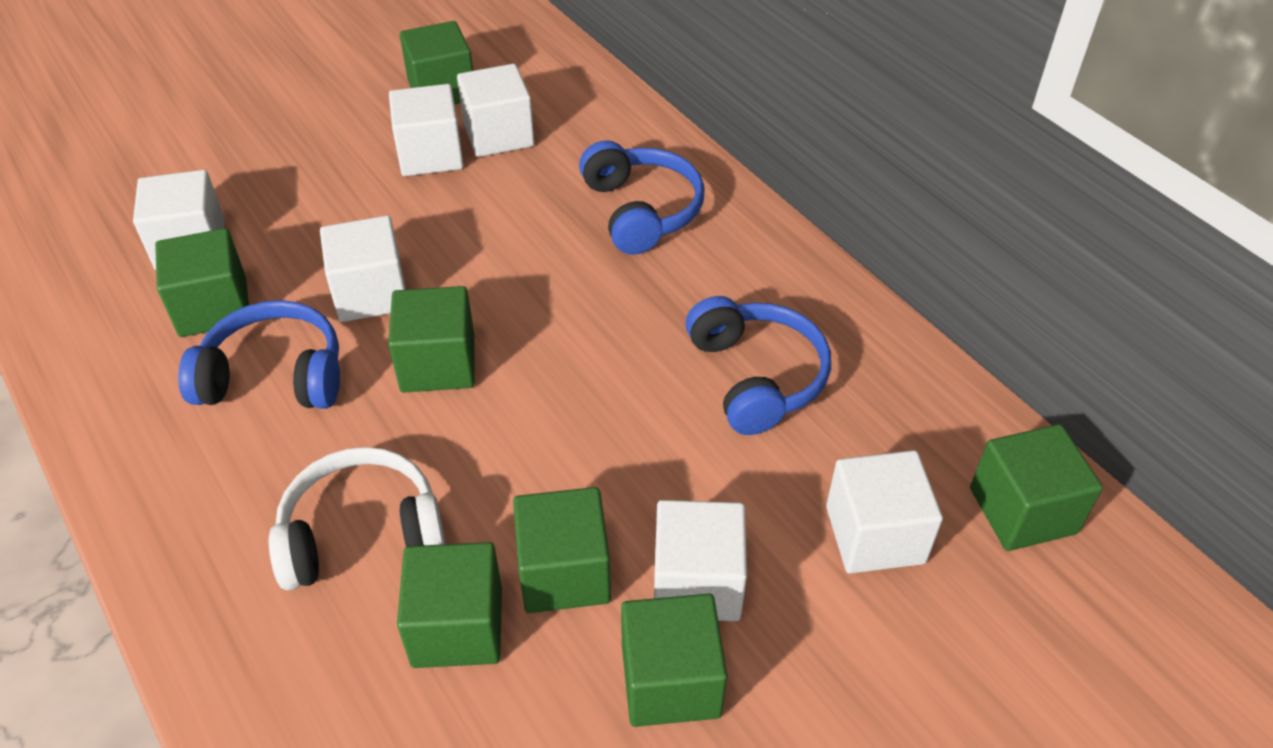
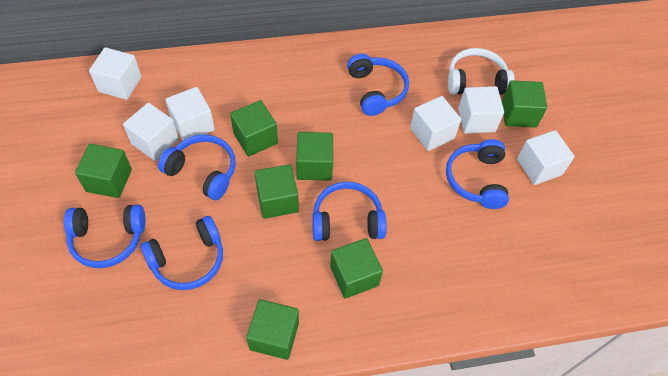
blue headphones: [178,300,340,409] [579,140,704,255] [685,296,831,435] = 3 -> [64,204,146,268] [141,216,223,290] [158,134,236,200] [312,182,387,241] [347,54,409,116] [446,139,509,209] = 6

